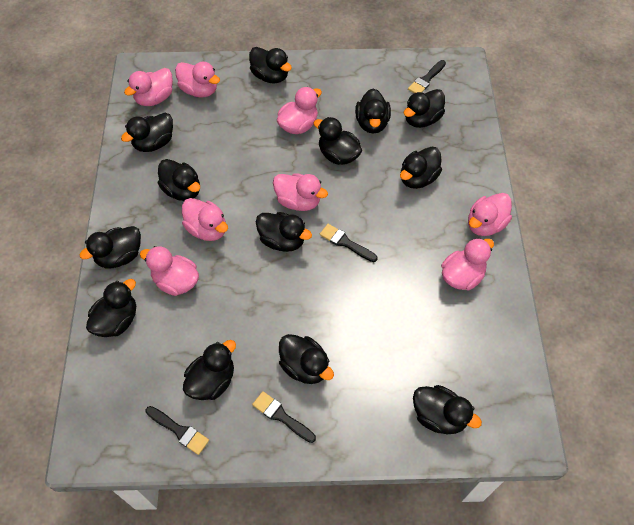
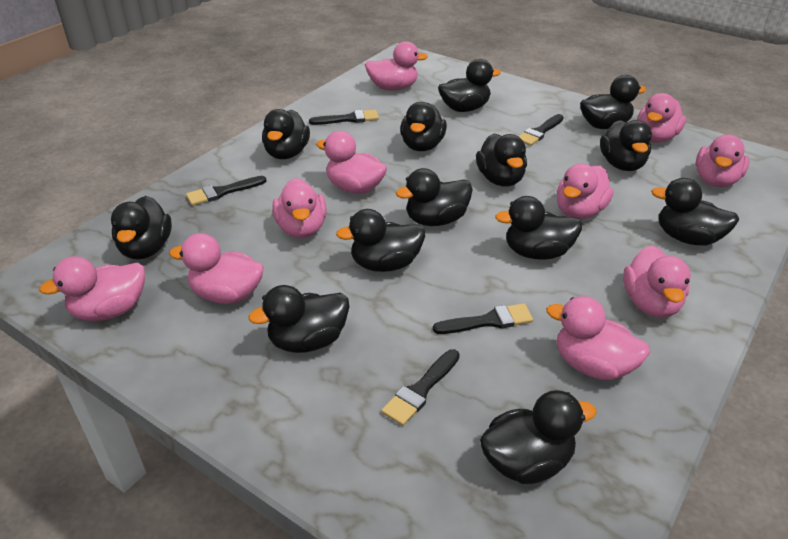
black brush: [146,406,209,455] [252,391,316,443] [320,224,378,262] [408,60,446,93] = 4 -> [186,176,267,206] [309,110,379,125] [381,349,460,426] [433,303,533,334] [519,114,564,146] = 5
pink duck: [124,68,173,106] [140,246,199,296] [175,62,220,97] [182,198,228,241] [273,173,328,211] [277,87,322,134] [441,238,494,290] [468,193,512,236] = 8 -> [39,256,145,321] [169,233,264,304] [273,178,327,238] [316,131,387,194] [365,41,428,91] [546,296,650,380] [557,164,613,219] [623,245,691,318] [637,93,686,143] [695,134,750,187] = 10

